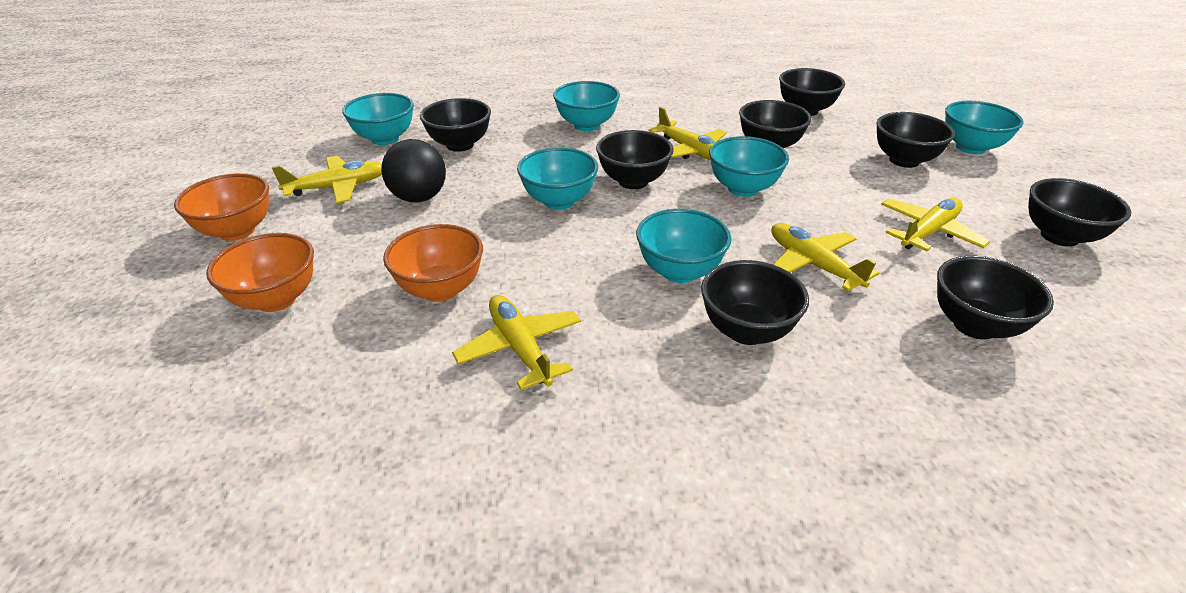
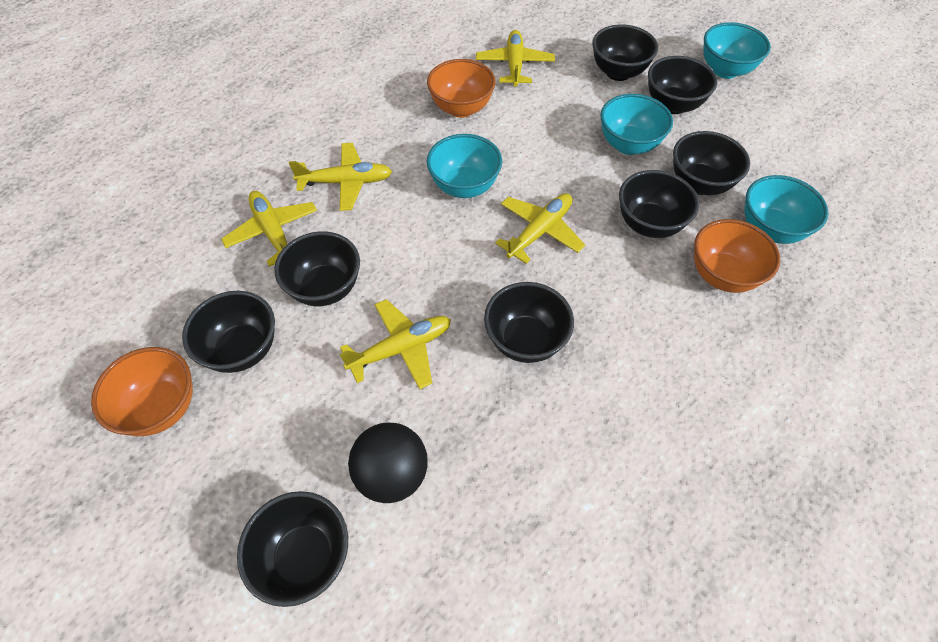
turquoise bowl: [342,93,414,145] [517,147,598,210] [553,81,620,131] [636,209,731,283] [709,136,789,197] [945,101,1024,154] = 6 -> [427,134,502,198] [600,94,673,155] [704,22,771,79] [745,175,828,244] = 4

